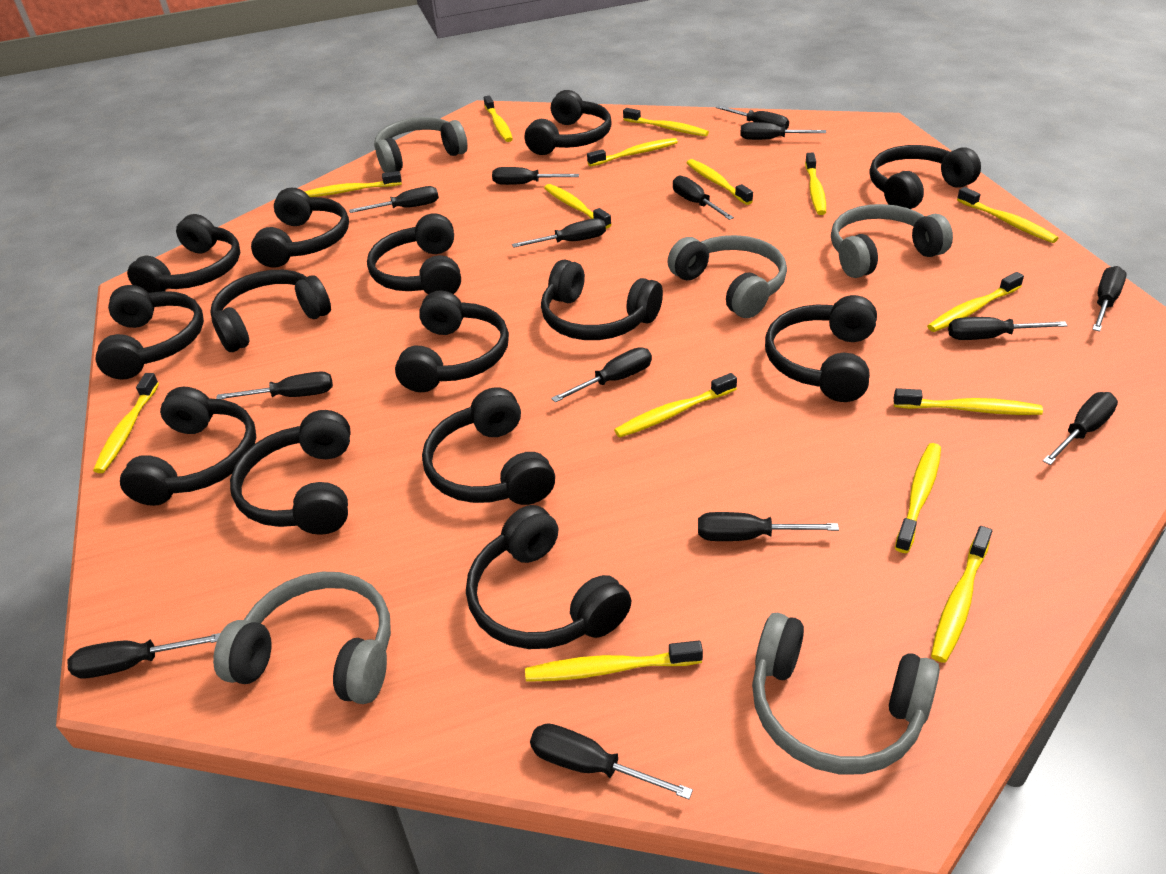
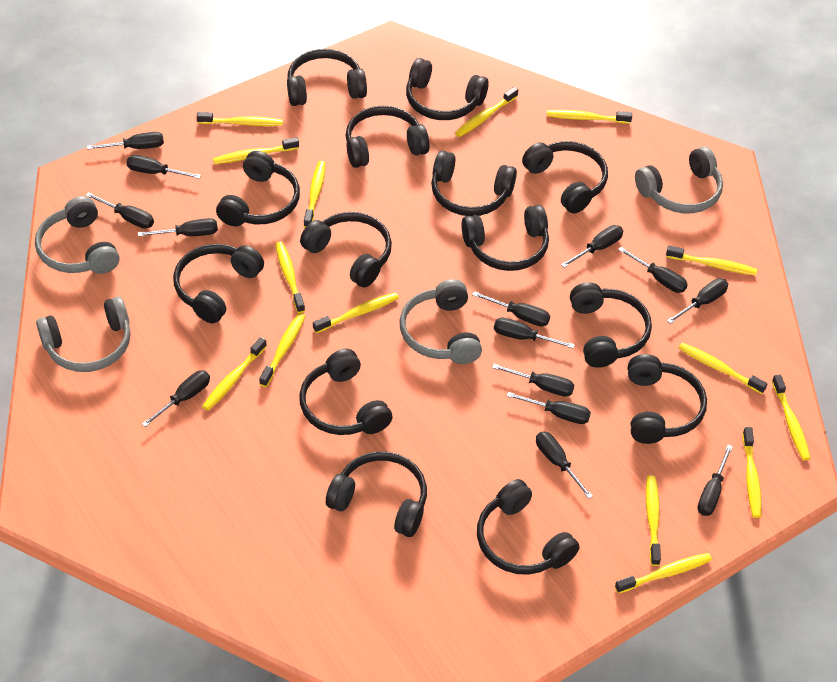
grey headphones: [213,572,391,704] [374,117,468,173] [668,235,787,318] [752,613,940,774] [831,204,953,278] = 5 -> [35,196,120,274] [36,296,131,372] [399,279,482,364] [635,146,723,214] = 4

